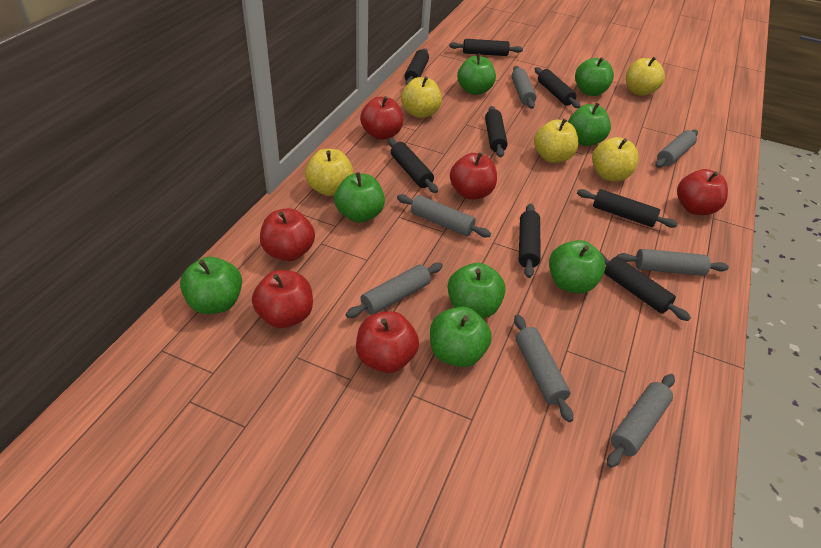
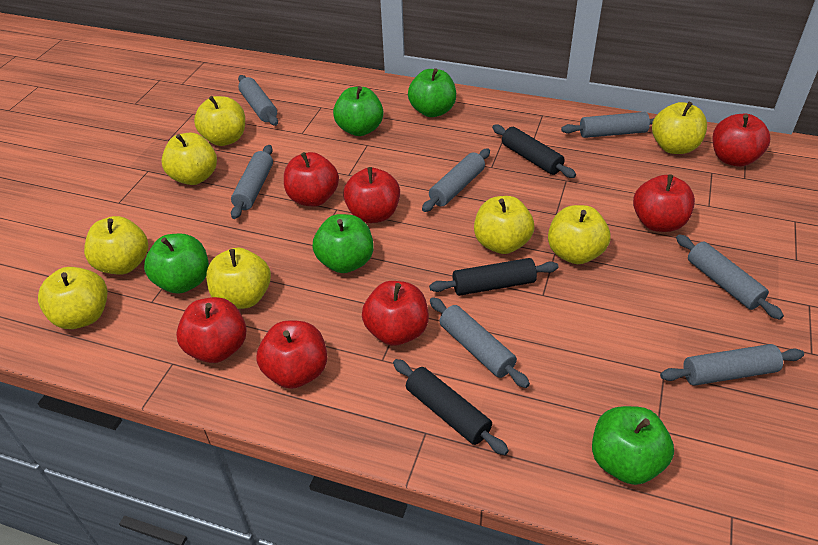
black rolling pin: [388,138,438,193] [404,48,429,85] [449,39,523,56] [485,106,508,158] [519,203,540,278] [535,67,581,108] [577,189,678,228] [600,252,691,321] = 8 -> [393,359,509,455] [429,258,559,296] [492,124,576,178] = 3
green apple: [180,257,242,314] [334,172,385,223] [430,307,492,367] [448,263,506,318] [457,54,496,95] [549,240,605,294] [568,103,611,146] [575,57,614,96] = 8 -> [144,234,209,294] [312,214,374,273] [333,86,383,136] [408,68,456,117] [592,406,674,485] = 5
red apple: [252,270,313,328] [260,208,315,261] [356,311,419,373] [360,96,403,140] [450,152,497,200] [677,169,728,215] = 6 -> [176,297,247,363] [256,321,327,389] [284,152,339,207] [343,167,400,223] [362,281,429,346] [633,174,695,232] [713,114,770,167] = 7
yellow apple: [305,149,354,196] [401,76,442,118] [534,119,578,163] [592,137,639,182] [626,57,665,96] = 5 -> [38,267,108,329] [84,216,148,275] [161,133,217,185] [194,96,245,146] [206,247,271,309] [474,196,534,254] [548,205,610,264] [652,102,707,154] = 8

